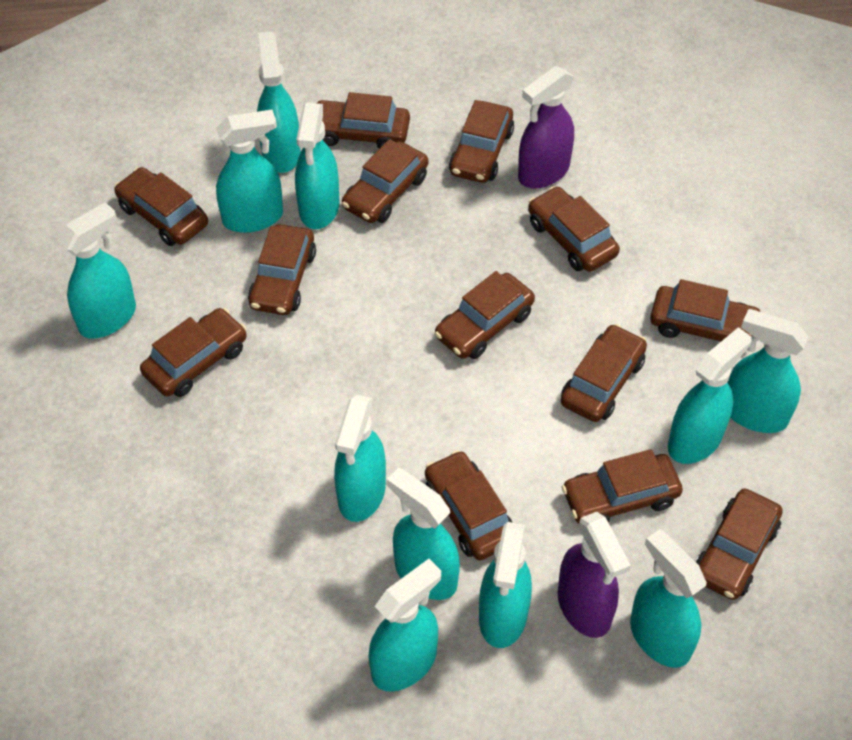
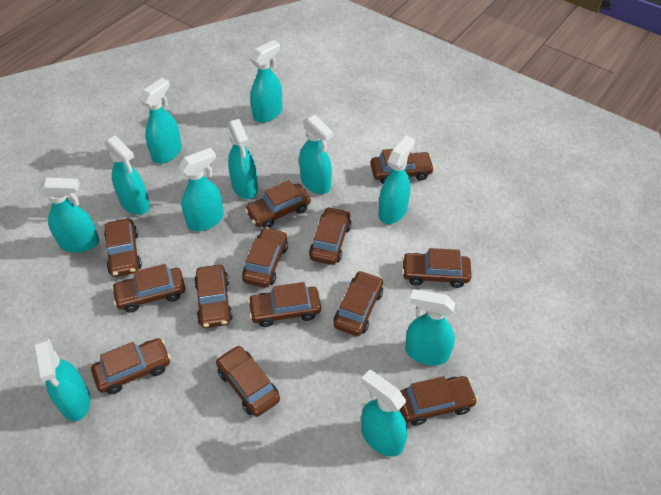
purple spray bottle: [518,66,574,189] [558,512,631,638] = 2 -> none = 0

